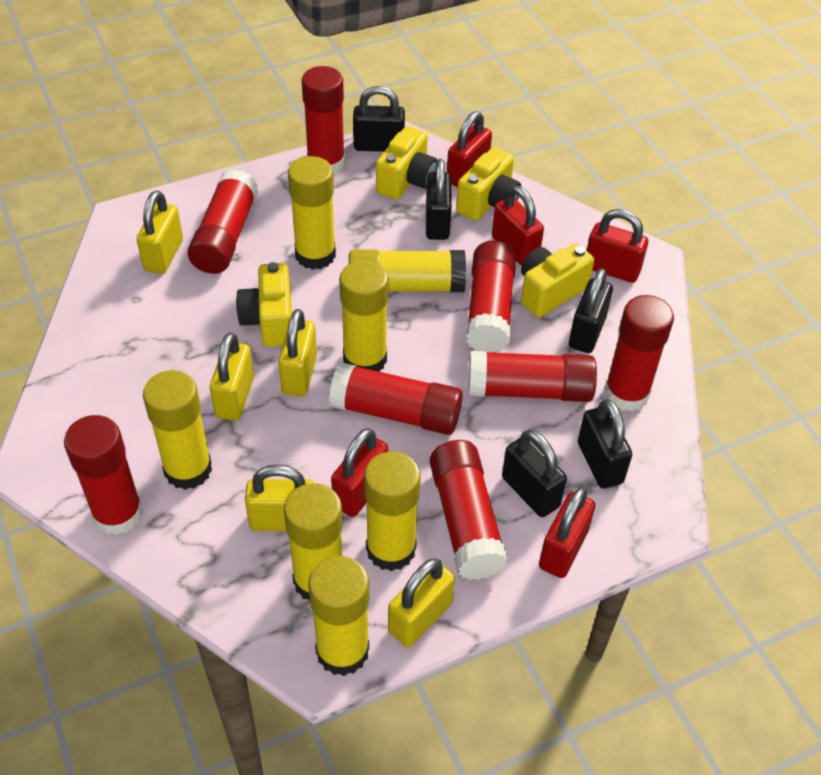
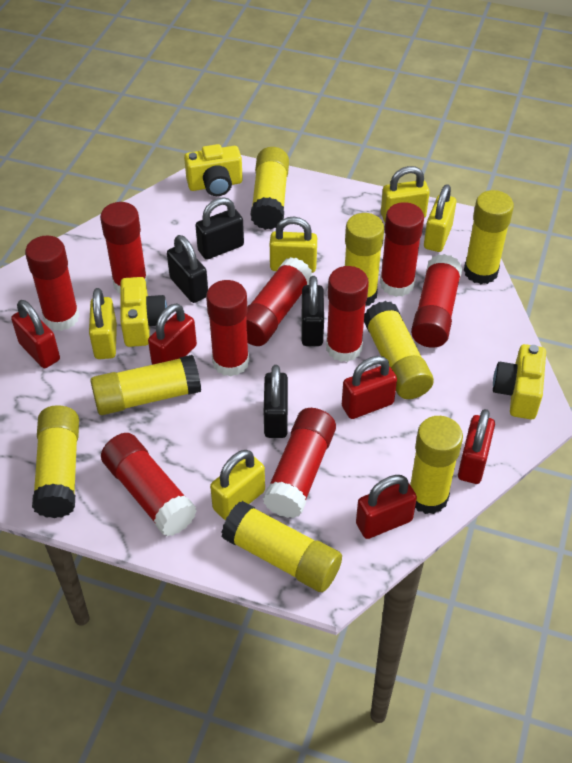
black padlock: [353,86,405,152] [426,159,452,240] [502,430,567,517] [569,268,613,353] [578,399,632,488] = 5 -> [167,235,208,303] [195,197,244,260] [264,365,288,438] [302,276,324,346] = 4
red glue stick: [64,415,143,535] [188,169,258,274] [302,66,345,174] [329,362,463,435] [430,440,508,580] [466,240,516,353] [468,351,597,402] [604,295,674,412] = 8 -> [25,235,80,331] [100,202,148,293] [101,433,197,536] [206,280,249,376] [246,257,313,346] [263,408,336,518] [326,266,369,362] [380,202,424,297] [411,254,462,348] = 9
yellow camera: [236,262,292,347] [376,126,437,200] [456,147,521,221] [521,244,594,317] = 4 -> [121,277,167,347] [184,144,243,196] [493,344,546,419] = 3
yellow glue stick: [143,370,212,490] [284,483,343,601] [288,156,336,270] [308,556,369,676] [339,260,389,372] [349,250,466,292] [364,452,421,571] = 7 -> [32,405,79,518] [90,355,201,415] [222,501,342,592] [250,147,289,230] [345,213,384,306] [364,301,434,399] [410,416,463,514] [464,190,514,284] = 8

